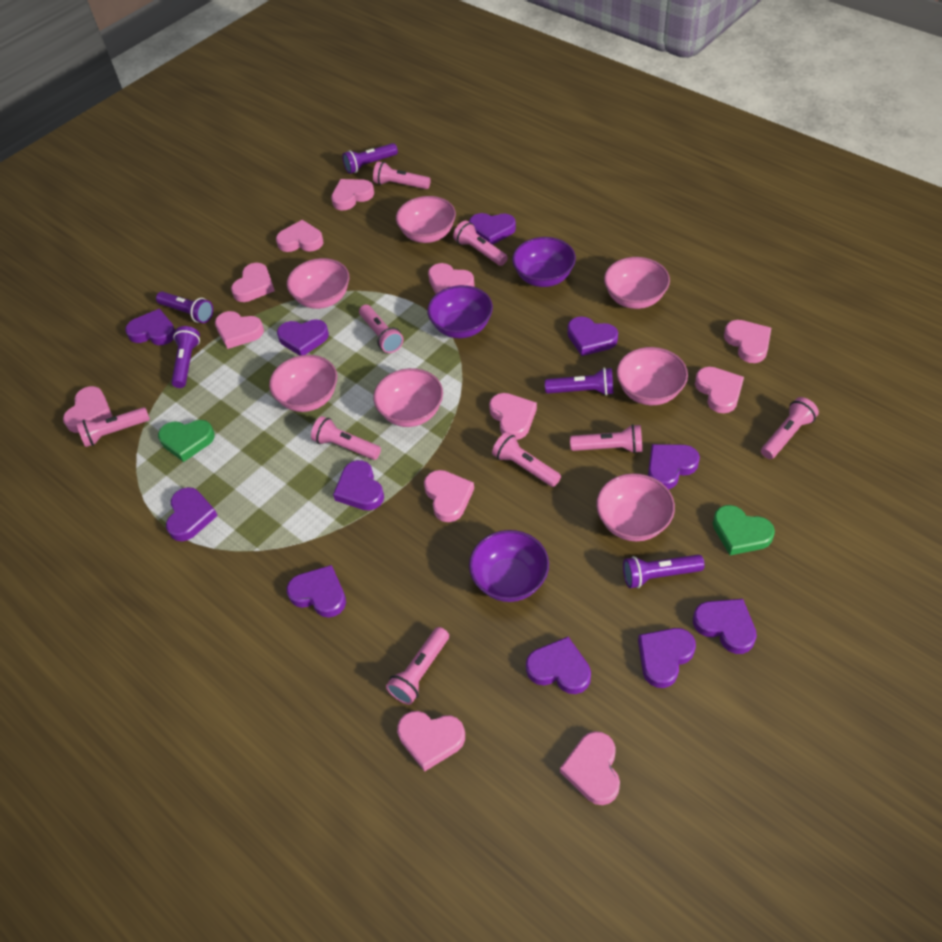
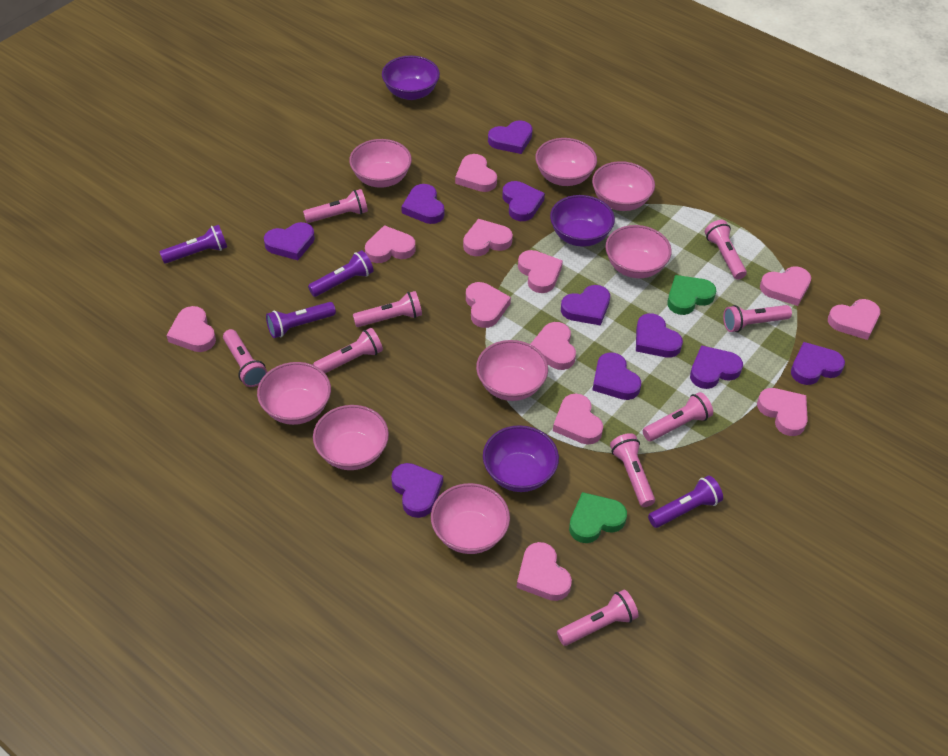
pink bowl: [269,355,337,412] [287,258,349,309] [373,368,443,427] [396,196,456,243] [596,473,675,541] [604,257,670,309] [617,347,688,405] = 7 -> [257,362,331,425] [313,405,389,470] [349,139,412,188] [431,483,510,554] [476,340,548,401] [535,138,597,186] [592,161,655,211] [605,225,672,278] = 8
purple flashlight: [156,291,213,323] [171,326,200,388] [342,143,398,174] [545,368,614,395] [623,554,705,588] = 5 -> [160,225,227,264] [266,302,336,338] [308,250,374,297] [648,476,723,528] = 4
purple heart: [125,309,175,345] [166,487,218,541] [277,319,329,356] [287,565,346,618] [333,460,384,510] [469,213,516,245] [526,637,591,694] [567,317,618,356] [638,628,696,688] [648,444,700,490] [693,599,757,654] = 11 -> [264,222,315,260] [391,463,443,518] [401,184,444,224] [488,120,533,154] [502,181,545,221] [561,285,610,326] [592,352,641,400] [636,313,683,358] [690,345,743,389] [791,342,845,385] = 10

